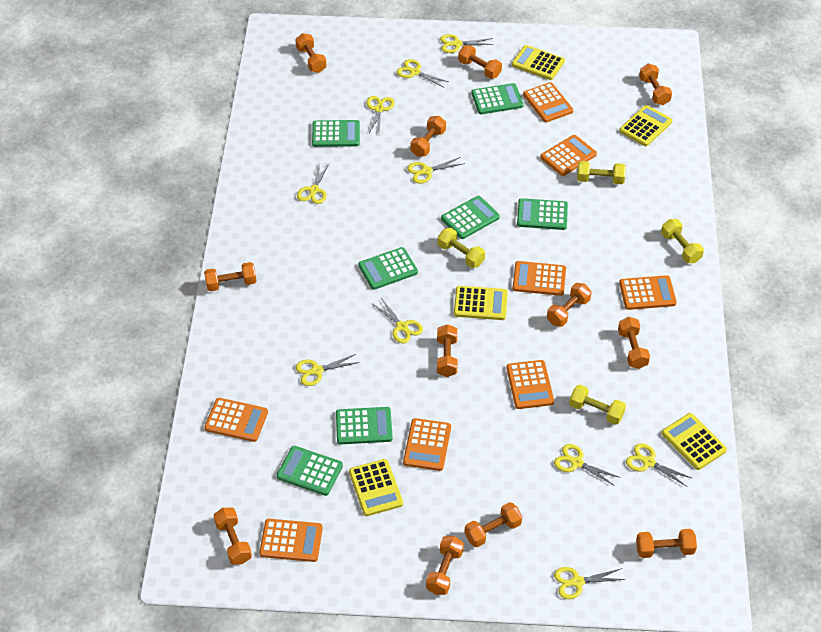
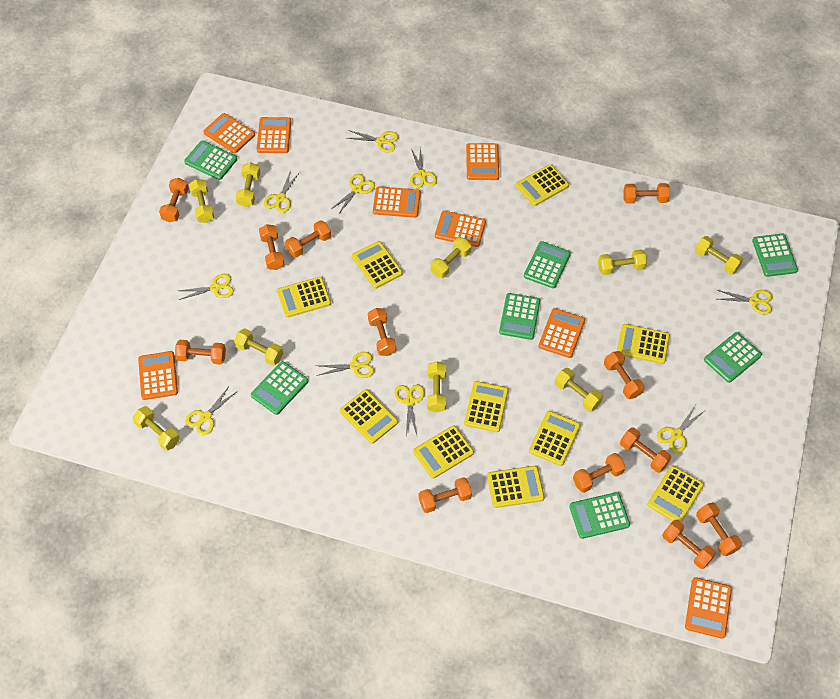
yellow calculator: [349,459,403,516] [454,286,508,320] [512,45,565,80] [619,105,672,146] [662,413,727,470] = 5 -> [277,277,331,318] [340,389,398,444] [352,241,403,289] [413,426,474,479] [464,381,509,432] [487,466,545,508] [516,164,569,206] [529,411,581,466] [617,324,670,364] [647,466,704,523] = 10
yellow dumbbell: [438,228,485,268] [569,385,626,425] [577,161,626,184] [661,219,704,263] = 4 -> [133,406,180,451] [189,179,214,223] [234,328,283,366] [236,162,260,207] [427,362,446,413] [430,237,471,278] [555,368,603,412] [598,249,647,275] [695,236,743,275] = 9

